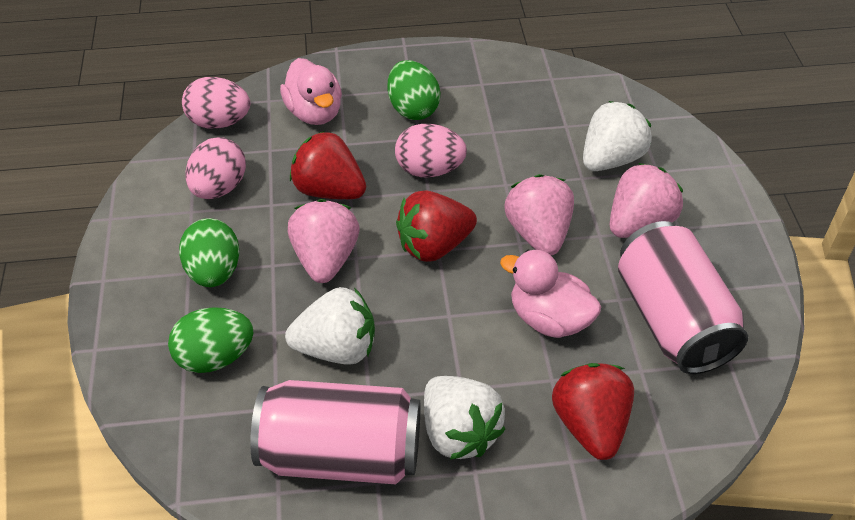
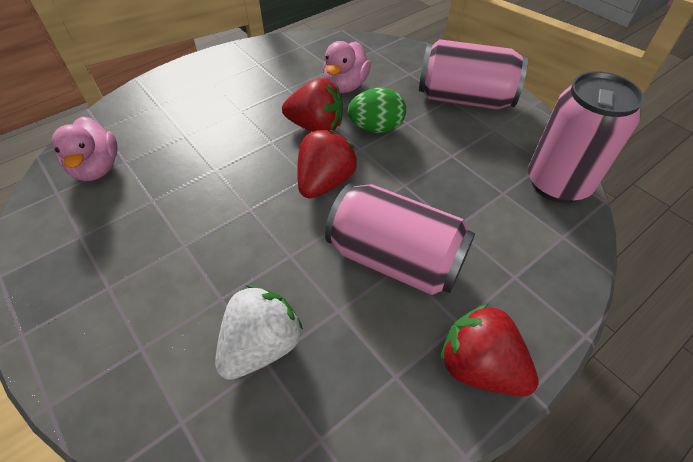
green egg: [168,307,254,373] [179,218,239,287] [388,60,440,120] = 3 -> [348,88,406,133] = 1
pink can: [250,380,420,484] [618,221,748,374] = 2 -> [325,183,475,295] [419,39,528,109] [528,71,644,203] = 3
pink egg: [182,77,250,129] [185,137,246,199] [395,124,467,177] = 3 -> none = 0
pink strawberry: [288,199,360,283] [504,174,574,256] [610,163,683,238] = 3 -> none = 0
white strawberry: [285,287,375,365] [424,376,505,460] [583,101,652,171] = 3 -> [215,285,303,380] = 1

